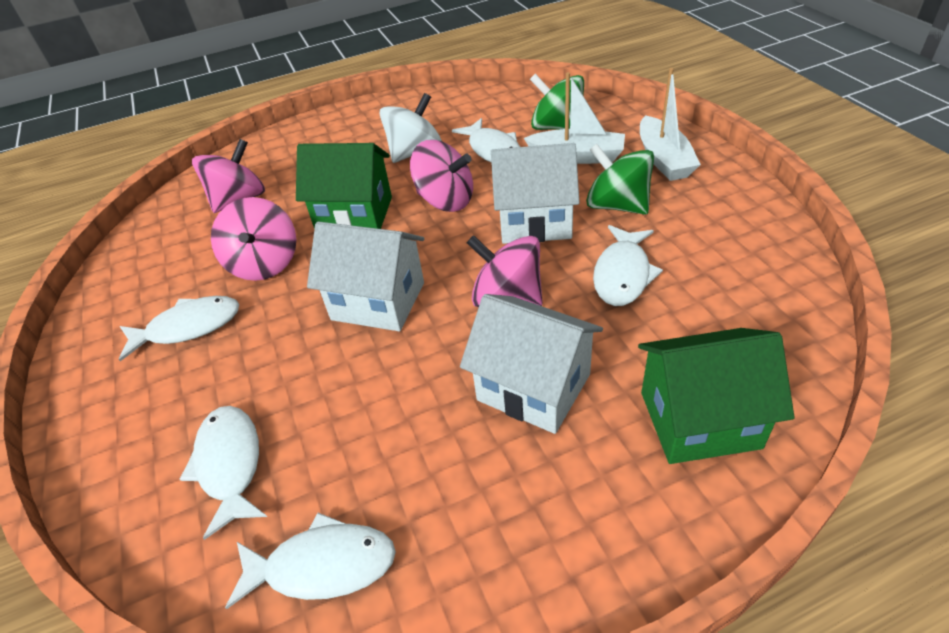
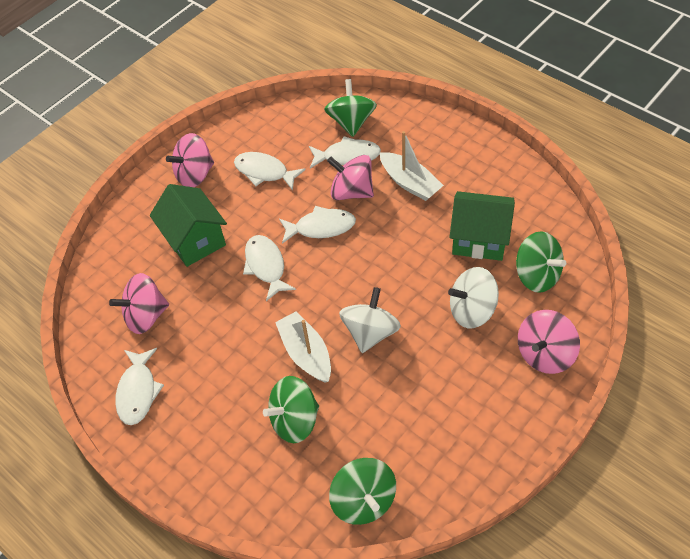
green spinning top: [530,74,584,130] [586,144,654,215] = 2 -> [263,376,319,443] [324,79,377,137] [329,458,396,525] [516,231,566,293] = 4
white house: [307,221,424,331] [460,294,603,434] [491,143,580,244] = 3 -> none = 0
white spinning top: [380,93,442,163] = 1 -> [339,287,401,353] [448,267,499,328] = 2

